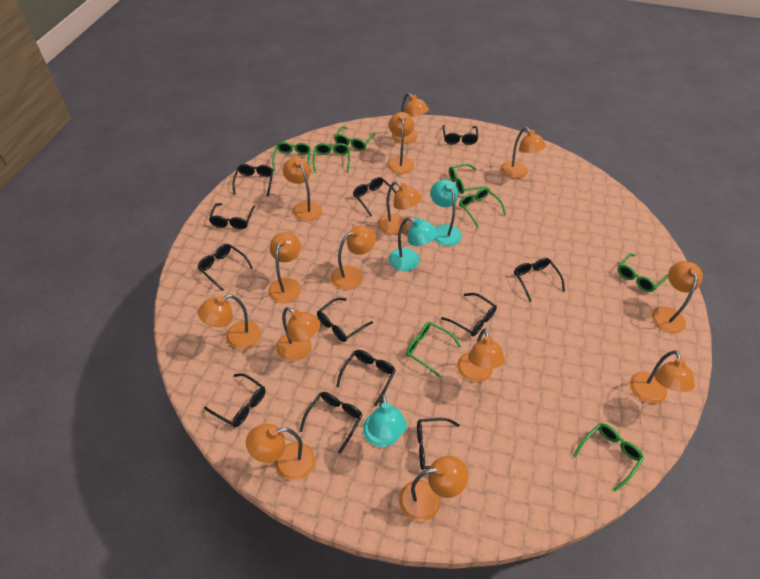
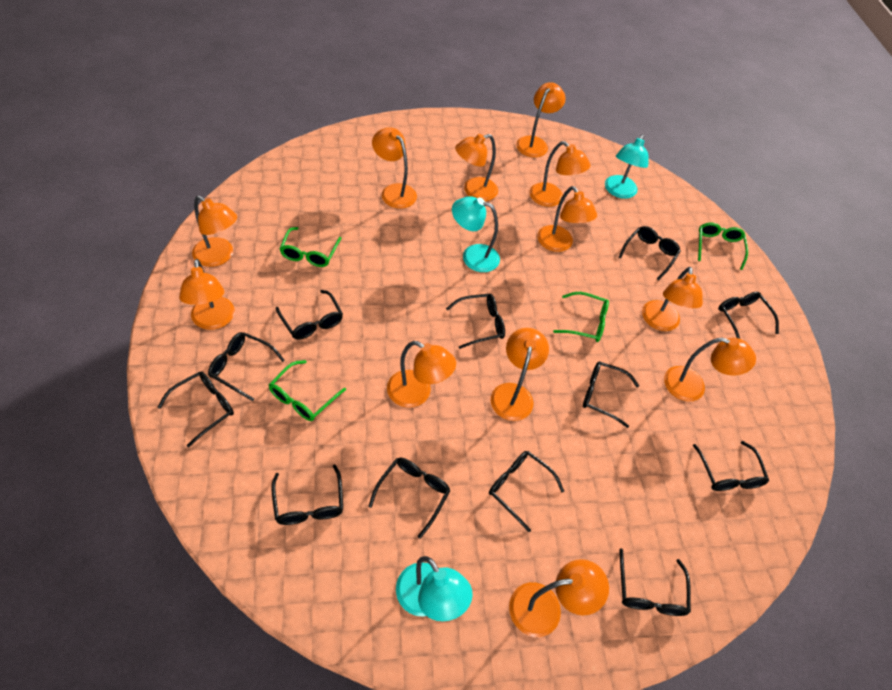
green glasses: [272,142,311,171] [313,143,350,173] [334,126,375,151] [406,322,461,377] [449,164,490,194] [459,188,506,228] [573,423,644,492] [618,253,668,292] = 8 -> [269,360,346,421] [279,227,341,267] [553,292,609,342] [698,222,748,270] = 4
orange lamp: [198,295,261,349] [246,424,315,481] [268,232,301,303] [276,307,321,361] [282,157,322,221] [331,226,376,290] [378,181,422,235] [387,112,414,174] [392,93,429,144] [399,456,468,522] [457,328,505,383] [501,127,546,179] [630,350,695,404] [652,261,703,334] = 14 -> [179,259,235,330] [192,196,237,267] [372,127,417,209] [387,341,456,408] [455,134,498,201] [491,328,549,421] [509,559,609,637] [516,82,566,157] [529,141,591,207] [537,186,597,252] [642,267,703,331] [664,338,756,401] = 12

